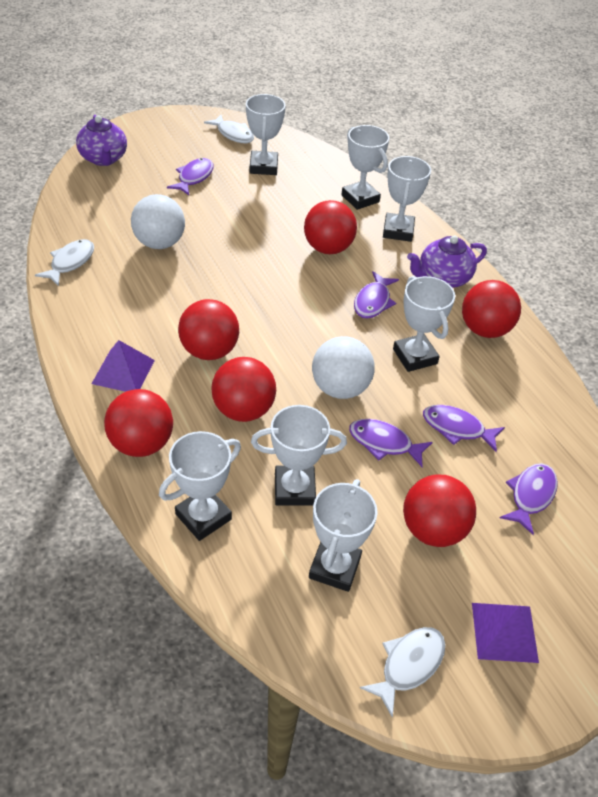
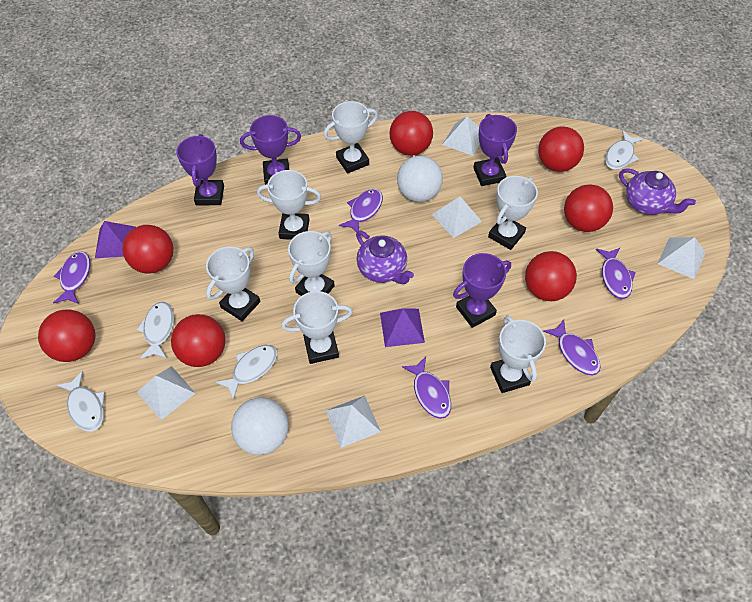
purple trophy: none = 0 -> [176,134,224,205] [240,115,301,185] [453,253,511,328] [473,114,517,186] = 4
red ball: [104,389,173,457] [178,299,239,360] [211,357,276,422] [304,200,357,254] [403,475,476,547] [462,280,521,338] = 6 -> [38,309,95,362] [122,225,173,274] [171,314,226,367] [389,111,433,156] [525,251,577,301] [538,126,584,172] [564,184,613,232] = 7
white fish: [35,239,94,286] [204,114,254,143] [360,627,445,718] = 3 -> [57,371,105,432] [136,301,174,359] [215,345,277,400] [605,130,643,170] = 4
white pyramid: none = 0 -> [137,366,196,420] [325,395,381,448] [432,196,482,238] [442,116,480,156] [658,237,706,279] = 5

